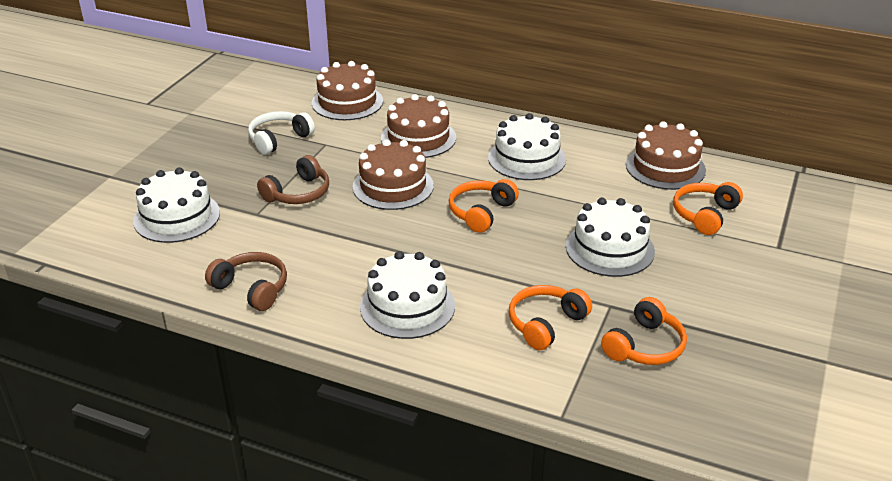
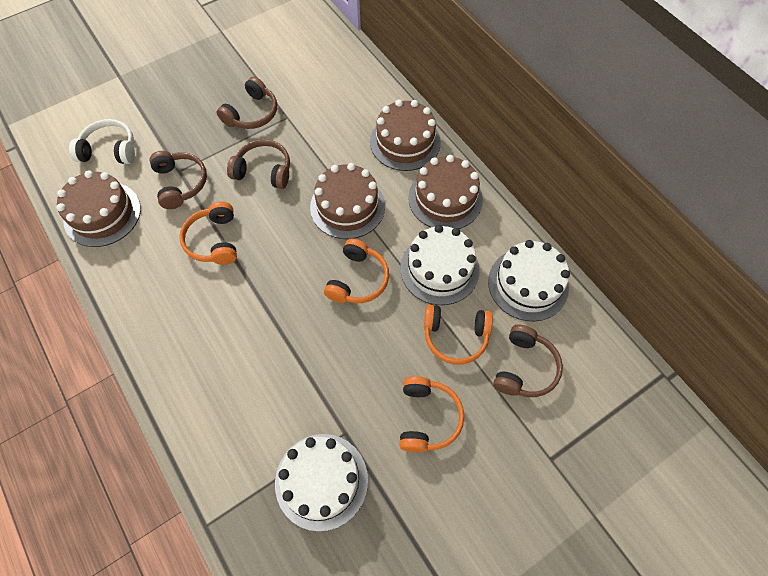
brown headphones: [205,252,287,311] [257,155,329,204] = 2 -> [150,151,207,209] [217,76,277,129] [227,139,290,189] [493,324,563,397] = 4
white cake: [133,167,220,243] [360,251,455,339] [488,113,566,180] [566,198,655,277] = 4 -> [275,434,368,531] [400,225,480,305] [488,240,570,321] = 3

